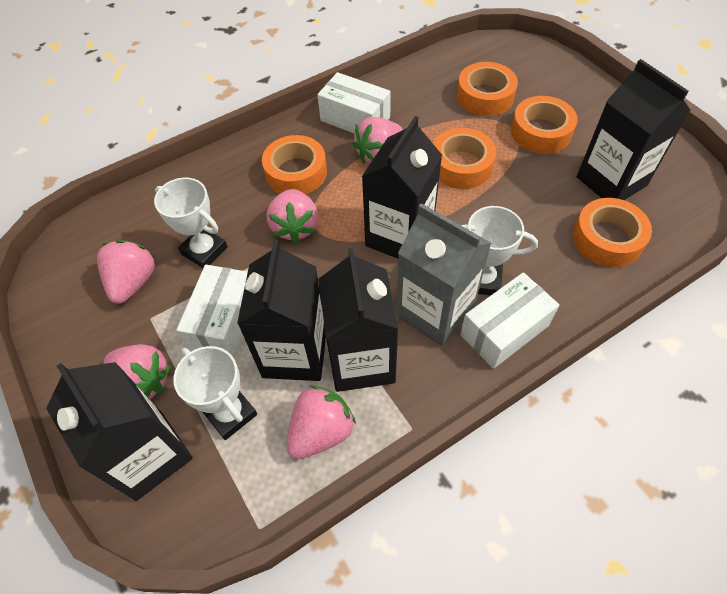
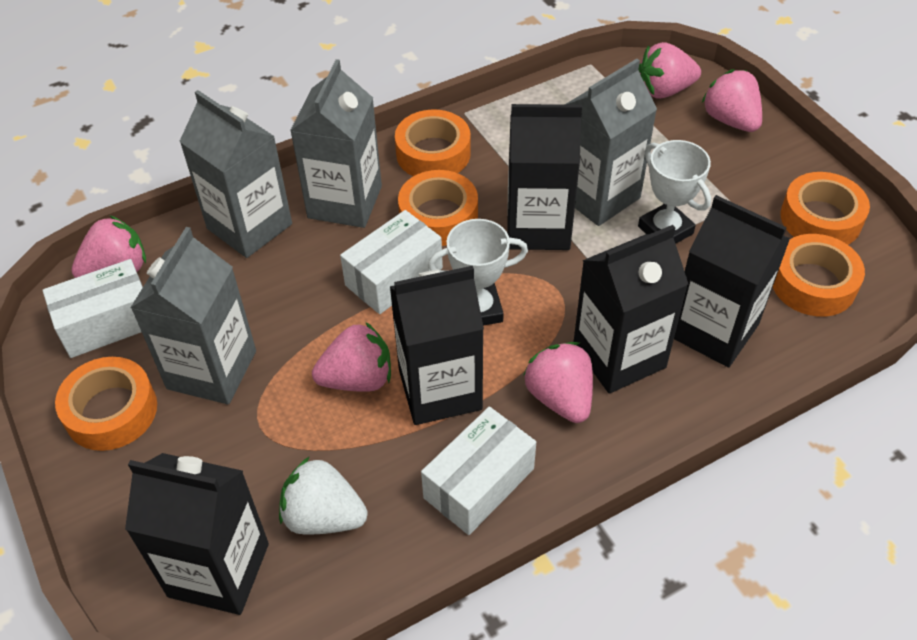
grey carton: [396,203,492,346] = 1 -> [130,227,256,404] [179,90,292,258] [290,59,382,228] [565,59,657,226] = 4
white strawberry: none = 0 -> [279,456,368,534] = 1
white trophy: [154,178,228,268] [173,346,257,440] [461,206,538,296] = 3 -> [428,219,528,326] [638,140,711,244] = 2

